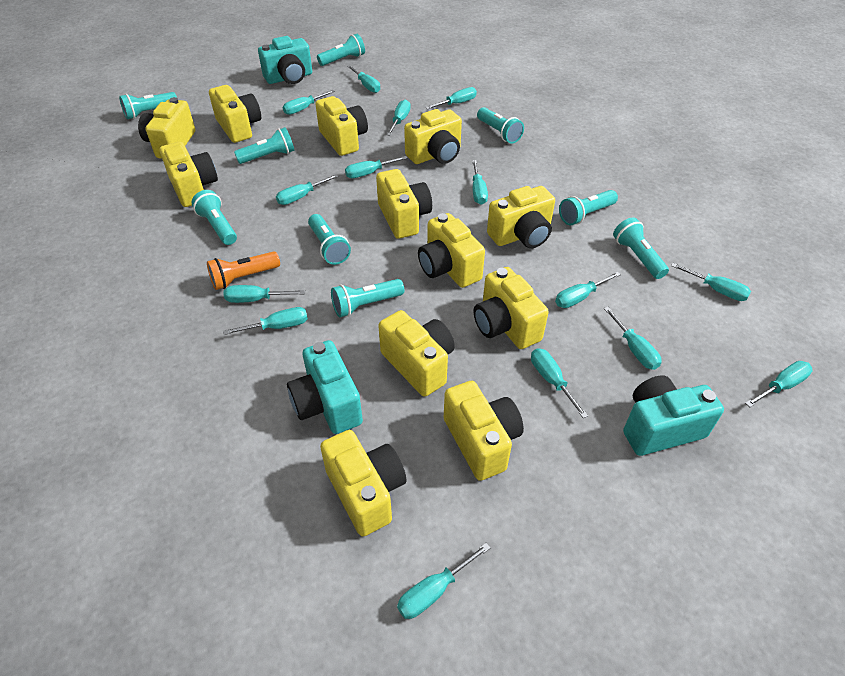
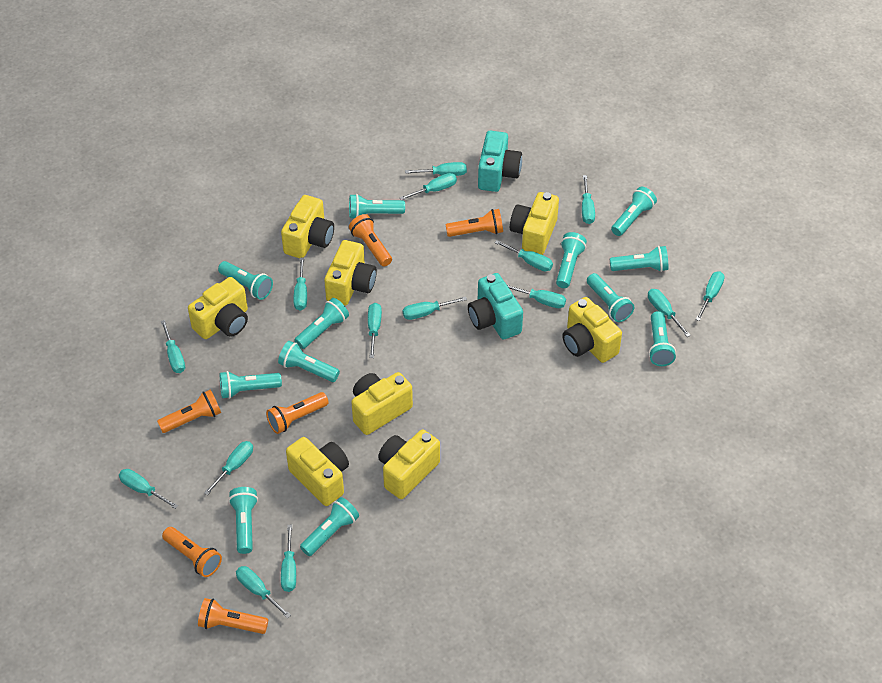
orange flashlight: [207,251,280,290] = 1 -> [157,390,221,433] [162,527,222,577] [198,598,268,634] [266,392,329,434] [349,214,392,267] [446,209,503,237] = 6
turquoise camera: [258,36,312,84] [287,340,363,434] [623,376,724,456] = 3 -> [468,273,523,340] [478,131,522,192] = 2
turquoise flashlight: [119,92,177,119] [192,190,237,245] [234,127,294,164] [308,214,351,265] [317,34,365,66] [331,279,404,317] [477,107,524,144] [559,190,618,225] [613,217,669,279] = 9 -> [218,261,273,300] [220,371,282,399] [228,487,258,554] [278,341,340,382] [295,298,349,349] [300,497,359,556] [349,194,405,218] [556,232,587,288] [587,273,634,322] [610,246,668,272] [611,187,657,236] [648,311,676,366] = 12
yellow camera: [138,97,195,159] [160,142,218,207] [209,85,261,143] [315,96,368,156] [320,430,407,536] [376,169,432,239] [378,310,455,397] [404,109,462,164] [418,213,485,288] [444,381,524,481] [474,267,549,349] [487,186,555,248] = 12 -> [188,277,248,339] [281,195,334,258] [286,437,349,506] [324,240,377,306] [351,372,413,435] [378,430,440,499] [510,192,559,255] [562,297,622,363] = 8

